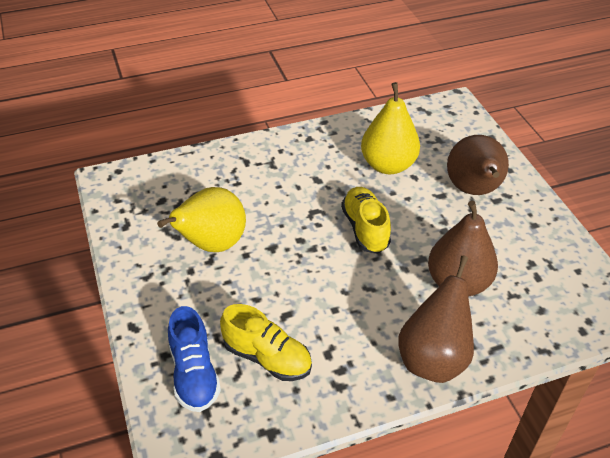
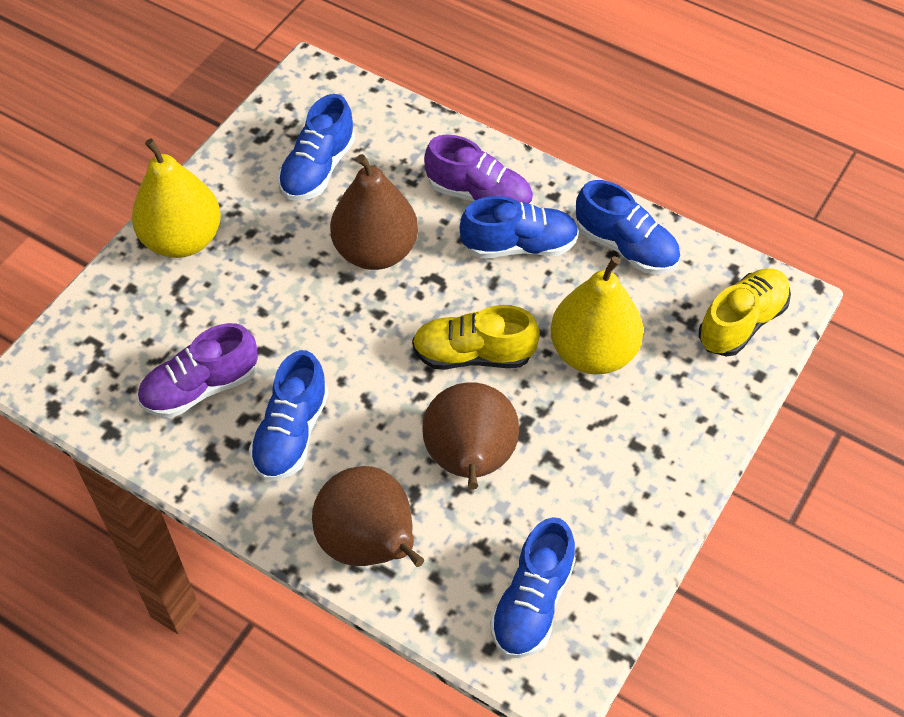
blue shoe: [168,306,221,412] = 1 -> [249,350,329,480] [278,94,355,201] [460,196,579,258] [490,517,576,658] [576,180,680,274] = 5
purple shoe: none = 0 -> [138,323,258,418] [424,134,533,205] = 2

